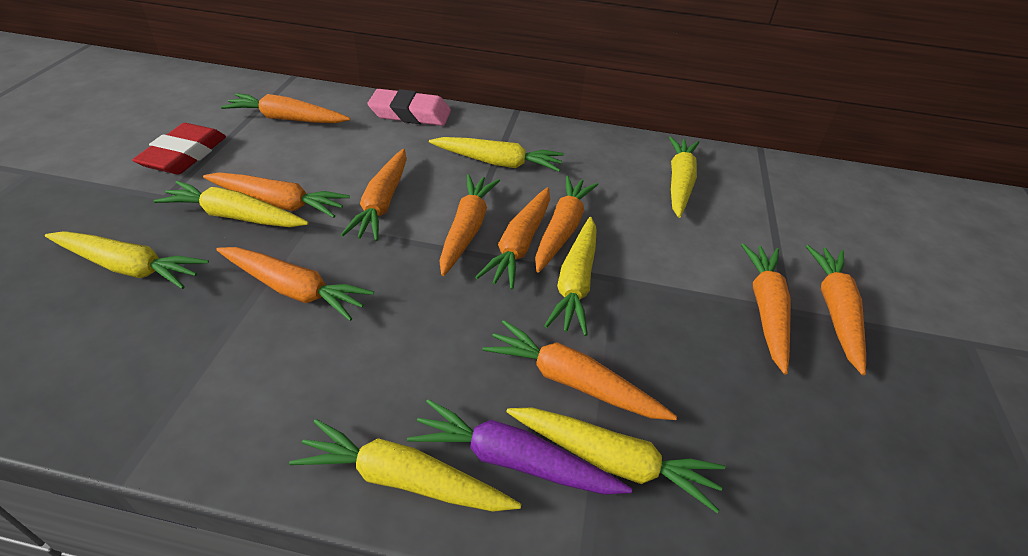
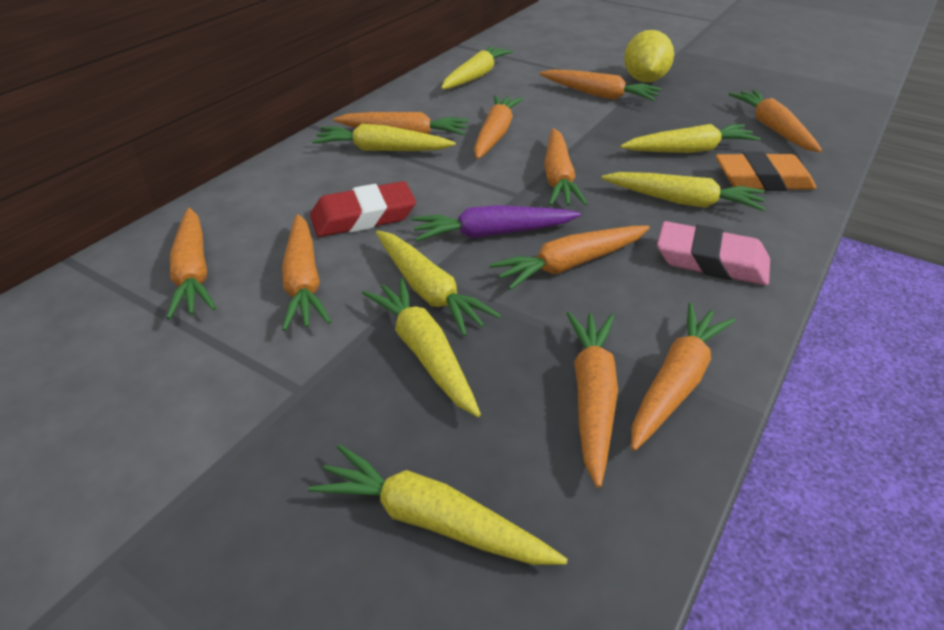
orange eraser: none = 0 -> [716,152,816,191] = 1
yellow lemon: none = 0 -> [624,30,674,82] = 1

